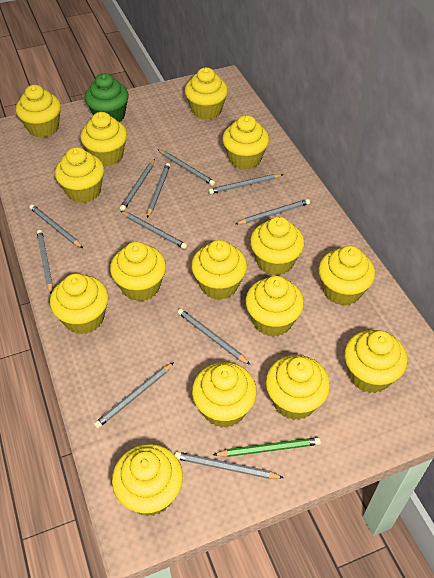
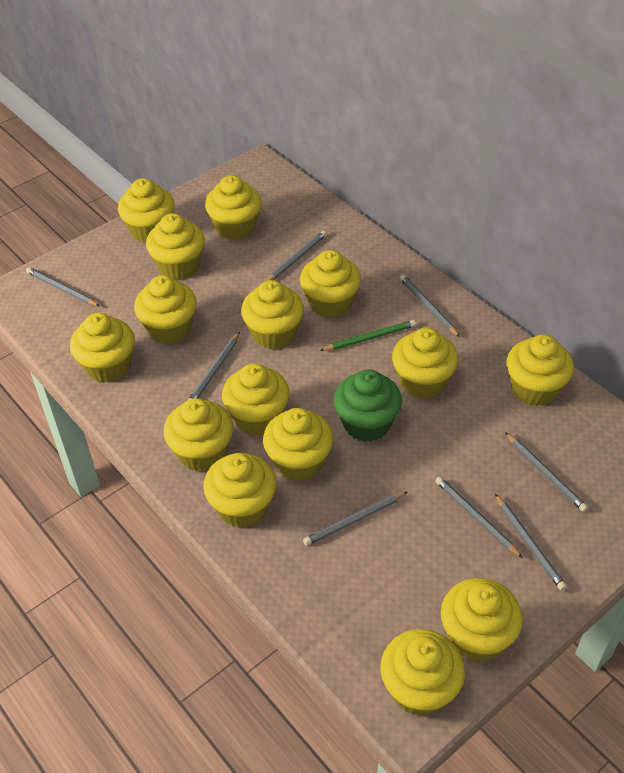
grey pencil: [29,204,83,248] [37,230,53,294] [94,362,174,429] [120,159,155,211] [121,211,187,249] [147,163,170,218] [158,149,215,186] [175,452,284,479] [178,309,250,365] [209,174,284,194] [236,199,310,224] = 11 -> [26,267,100,307] [187,332,240,401] [266,231,327,281] [303,492,407,546] [400,275,460,337] [435,476,523,558] [495,494,567,591] [505,432,588,512] = 8

